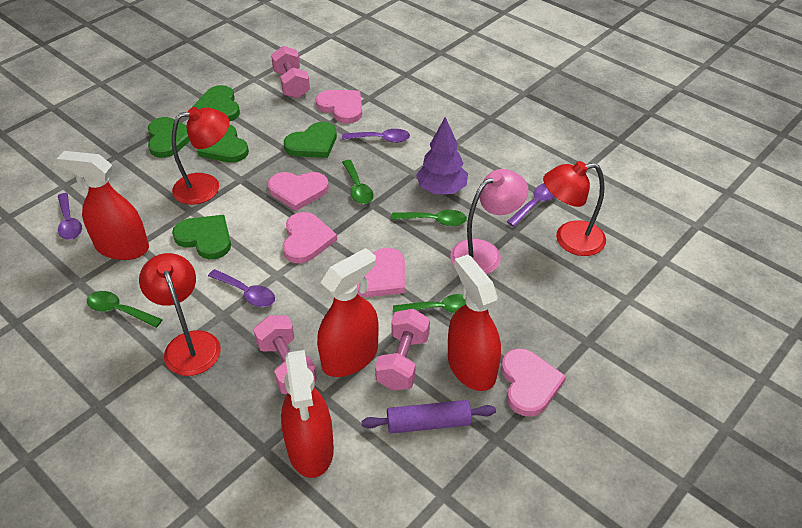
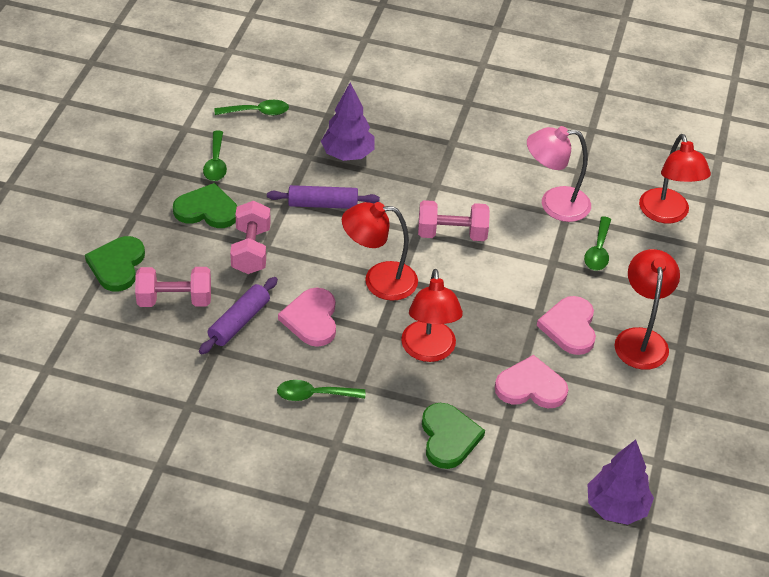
green heart: [148,117,190,158] [172,215,231,259] [192,85,240,122] [197,124,249,163] [284,122,337,158] = 5 -> [85,236,145,291] [173,183,238,228] [422,403,485,469] = 3
pink heart: [268,172,329,211] [283,212,337,263] [316,90,362,124] [357,248,405,297] [501,349,566,417] = 5 -> [278,288,336,347] [495,355,568,408] [537,296,596,355] = 3
purple rolling pin: [361,400,496,434] = 1 -> [199,277,278,355] [267,185,380,209] = 2
purple spoon: [58,193,82,240] [208,269,275,307] [342,129,410,143] [507,183,555,227] = 4 -> none = 0
purple tree: [416,117,468,194] = 1 -> [321,83,375,161] [587,439,654,525] = 2
red lamp: [139,253,221,376] [172,107,230,205] [543,161,606,256] = 3 -> [342,202,418,301] [401,269,463,362] [615,249,680,370] [639,134,711,223] = 4
red spray bottle: [57,151,149,260] [281,350,334,478] [317,248,379,377] [448,254,501,391] = 4 -> none = 0

